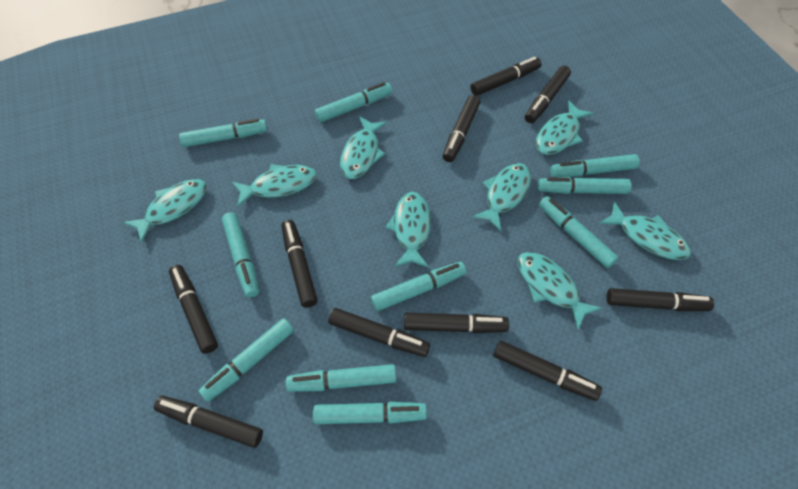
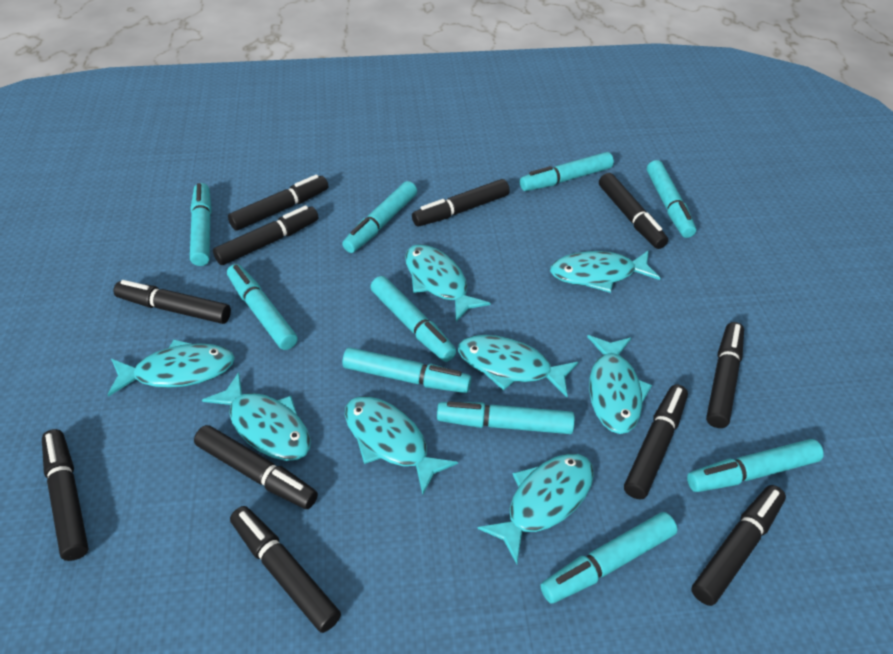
black marker: [154,396,263,448] [169,265,218,354] [281,220,318,308] [329,308,430,357] [404,313,509,333] [443,95,480,162] [471,57,541,96] [493,341,602,401] [525,66,571,123] [606,288,714,311] = 10 -> [42,429,89,561] [114,280,231,324] [194,425,318,509] [213,206,318,265] [228,174,328,231] [230,506,341,633] [412,179,510,226] [599,173,668,249] [624,385,688,500] [691,485,786,606] [706,322,744,428] = 11

